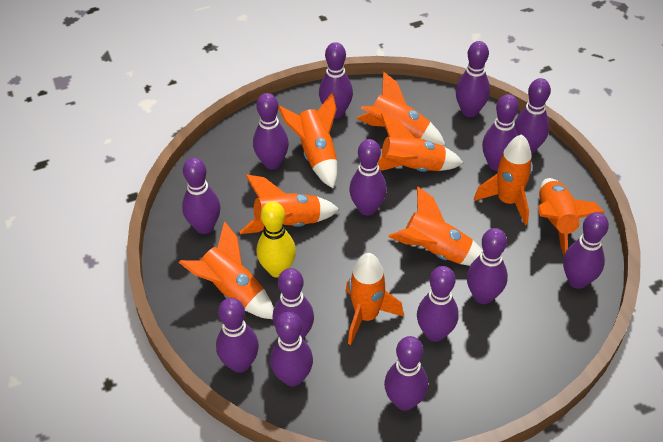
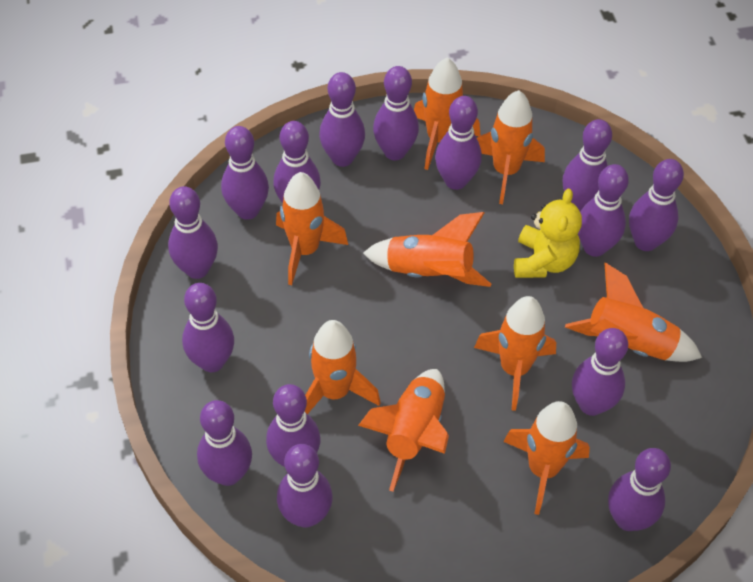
purple bowling pin: [182,158,220,234] [216,298,259,373] [253,93,289,169] [270,312,313,386] [272,268,314,339] [319,42,353,118] [349,139,387,216] [384,336,428,411] [417,266,459,342] [455,41,490,117] [467,228,508,304] [482,94,519,171] [515,78,551,154] [563,212,609,289] = 14 -> [168,186,218,279] [182,283,234,372] [197,400,252,486] [221,126,269,220] [266,384,321,467] [273,121,321,203] [277,444,333,528] [319,72,365,167] [373,66,419,160] [435,96,482,190] [563,119,612,211] [572,328,628,416] [578,164,629,257] [608,448,671,531] [629,159,684,251] = 15
yellow bowling pin: [257,201,296,278] = 1 -> none = 0
yellow teddy bear: none = 0 -> [514,189,582,278] = 1

